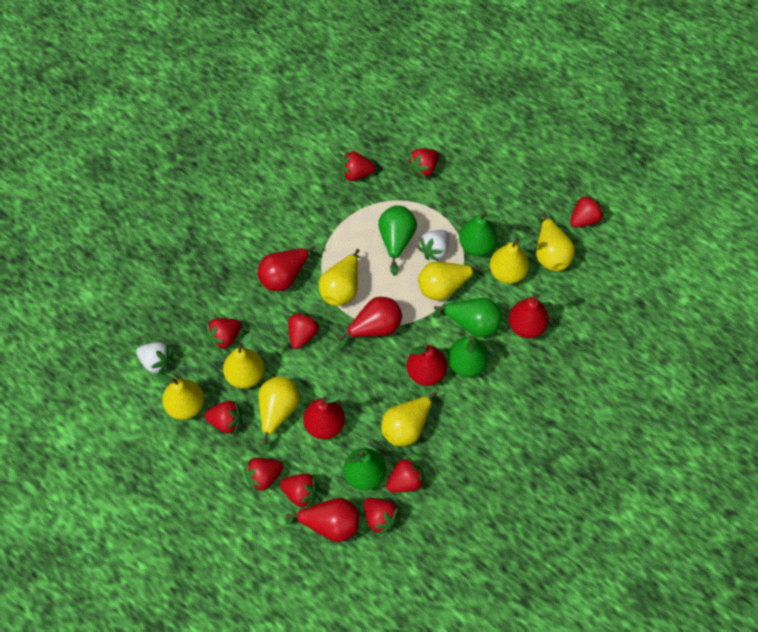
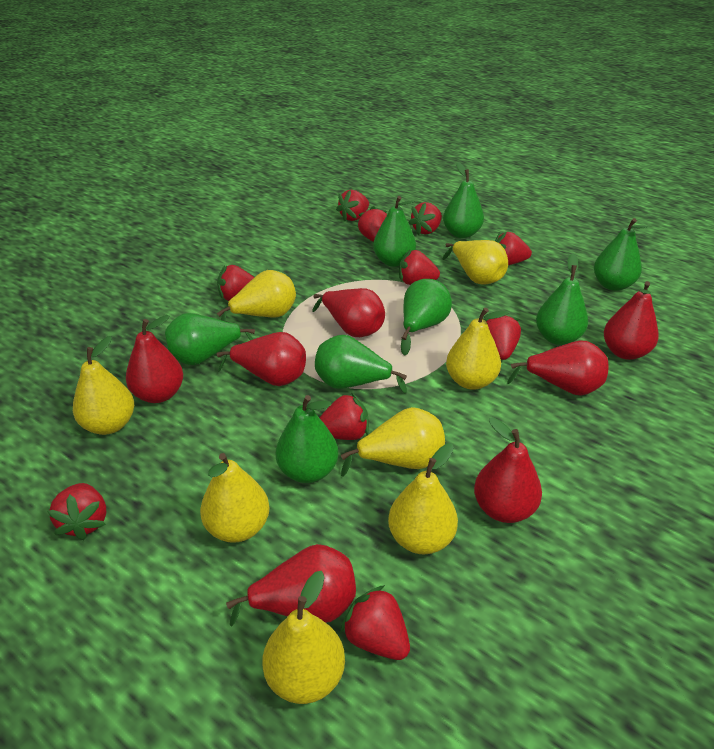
green pear: [344,448,386,490] [378,205,417,276] [433,298,502,338] [448,336,489,377] [459,212,500,256] = 5 -> [165,313,255,365] [276,395,338,483] [315,335,407,394] [373,196,416,267] [401,279,452,356] [443,162,484,238] [536,254,588,345] [594,218,648,291] = 8
red pear: [257,246,316,291] [285,498,359,542] [303,393,345,439] [339,297,402,349] [406,344,447,386] [509,291,554,338] = 6 -> [126,315,183,403] [217,332,306,386] [226,544,356,626] [312,288,385,337] [474,418,542,523] [507,341,609,396] [604,281,659,360] = 7
white strawberry: [136,342,173,374] [417,230,449,262] = 2 -> none = 0

